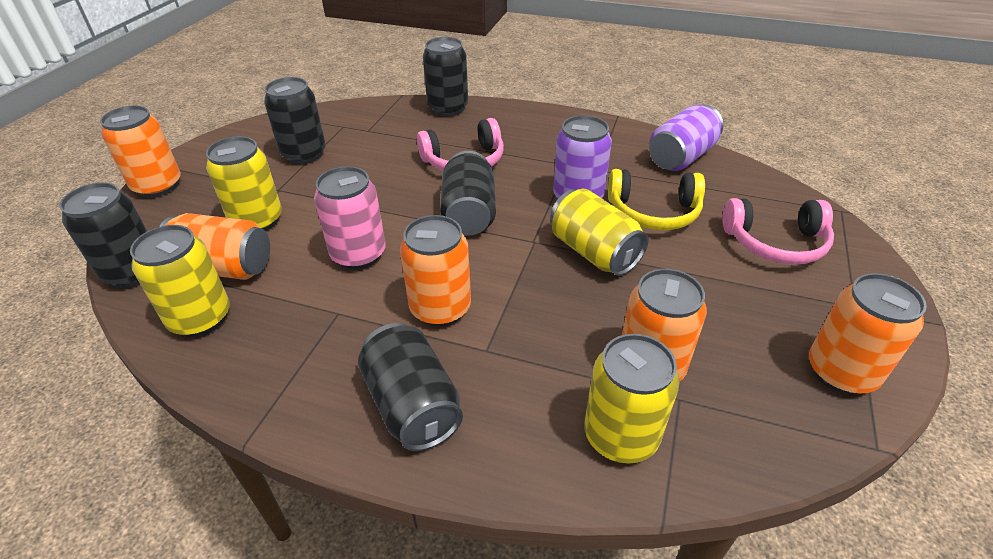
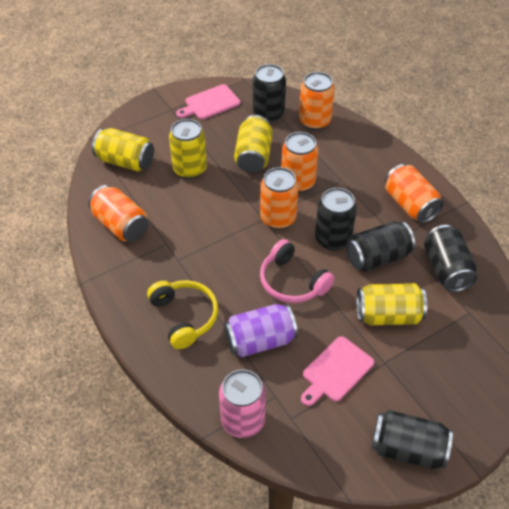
pink cutting board: none = 0 -> [176,84,240,119] [301,336,374,406] = 2
pink headphones: [417,118,504,171] [722,198,834,265] = 2 -> [260,239,335,303] = 1
purple can: [553,115,612,198] [649,104,723,171] = 2 -> [224,304,298,357] = 1

